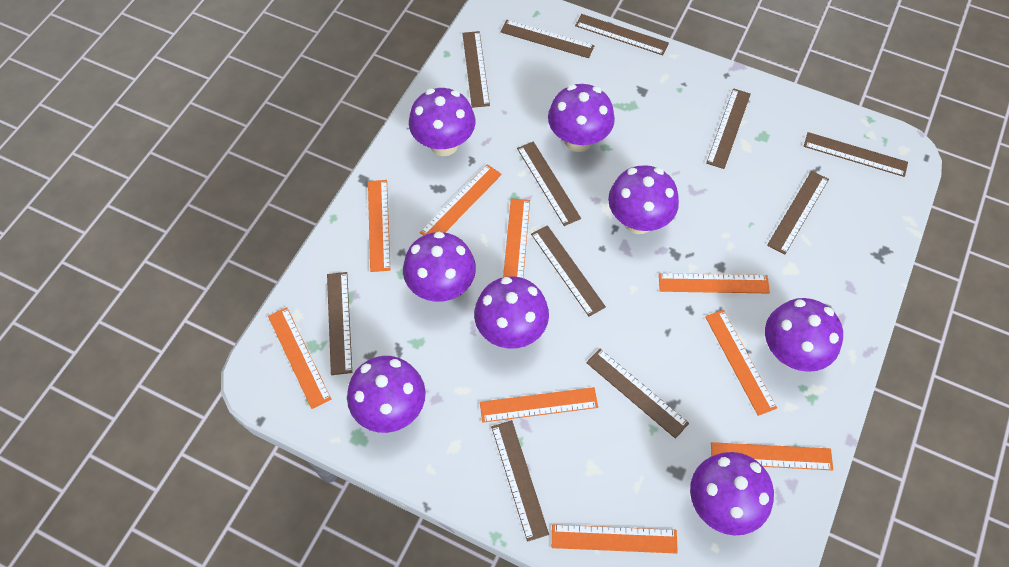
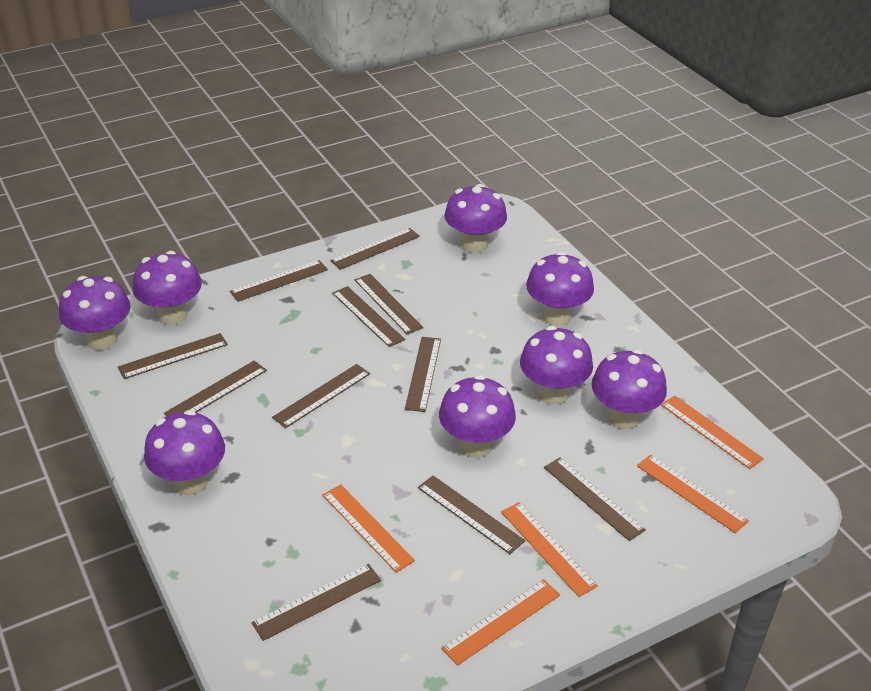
orange ruler: [268,307,331,409] [368,180,390,272] [420,164,502,236] [480,387,598,423] [503,199,530,278] [552,524,678,554] [659,273,770,293] [705,310,777,416] [711,442,833,470] = 9 -> [322,484,415,573] [441,579,560,666] [501,502,598,597] [637,455,749,533] [661,396,764,469] = 5

